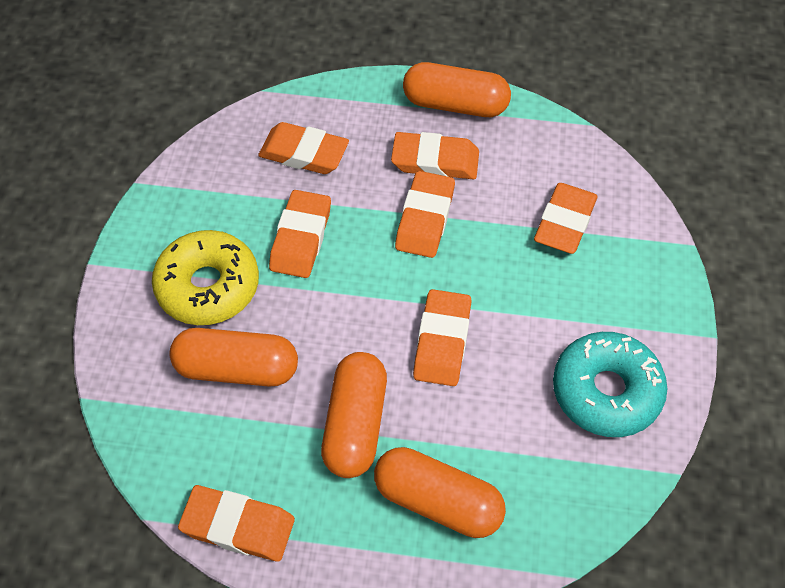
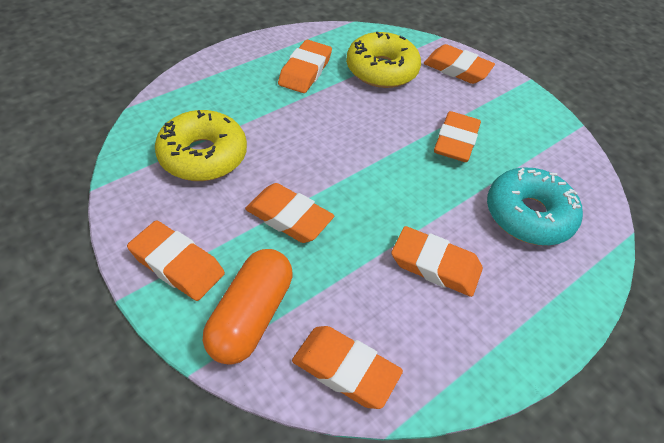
orange capsule: [170,328,298,387] [321,352,387,478] [374,447,506,538] [403,62,511,117] = 4 -> [203,249,293,365] = 1
yellow donut: [152,230,259,325] = 1 -> [155,110,247,181] [346,32,421,88] = 2

